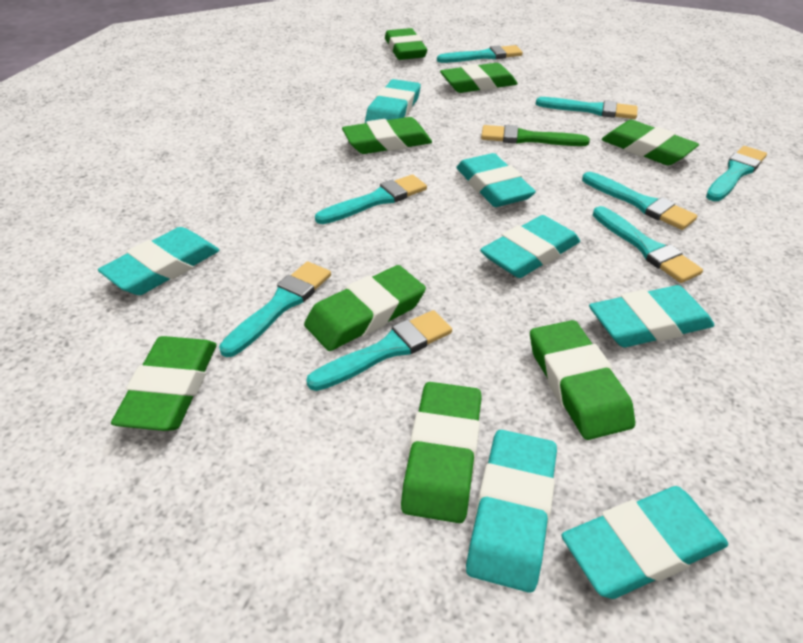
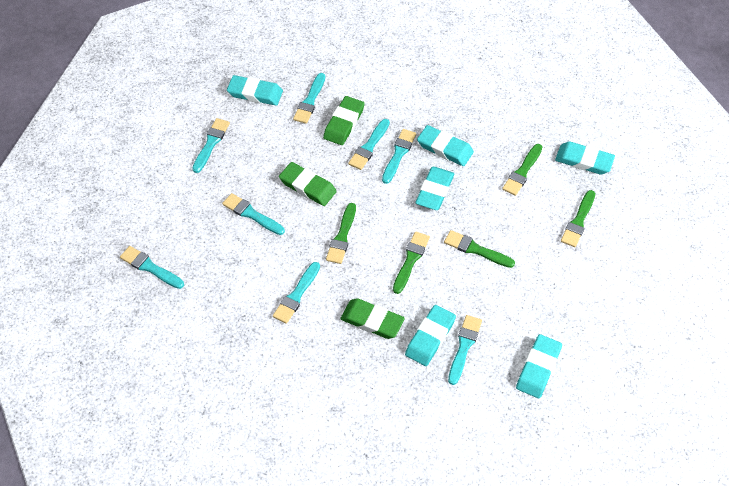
green brush: [481,125,590,146] = 1 -> [326,203,356,264] [393,231,430,294] [444,230,515,268] [502,144,542,196] [561,190,595,247] = 5
green eraser: [111,336,217,431] [304,265,426,351] [342,117,432,154] [385,28,427,60] [401,382,482,523] [440,63,518,93] [530,320,635,440] [601,120,699,165] = 8 -> [279,162,337,206] [323,96,365,145] [340,298,405,339] = 3
turquoise eraser: [98,227,219,295] [365,79,421,123] [456,153,536,207] [466,430,557,593] [480,215,580,278] [561,486,728,599] [589,285,715,347] = 7 -> [227,75,283,106] [405,305,456,366] [415,167,455,210] [417,125,474,166] [516,334,562,398] [555,141,615,175] = 6

